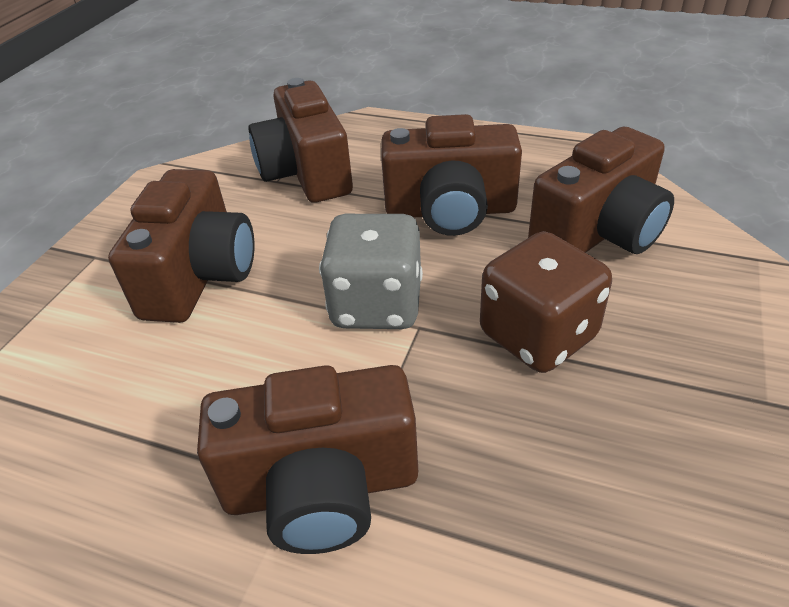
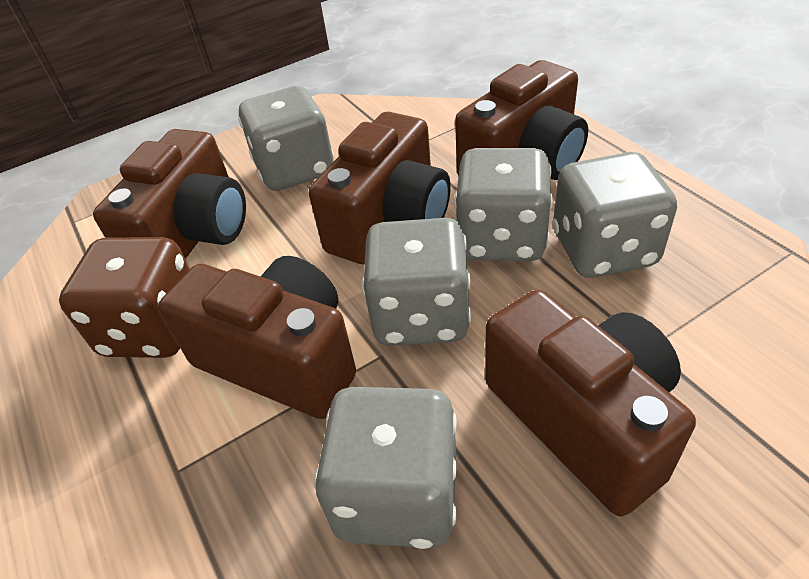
grey dice: [319,214,423,329] = 1 -> [238,86,334,191] [314,387,457,549] [362,218,471,346] [454,148,553,261] [553,152,677,278] = 5

